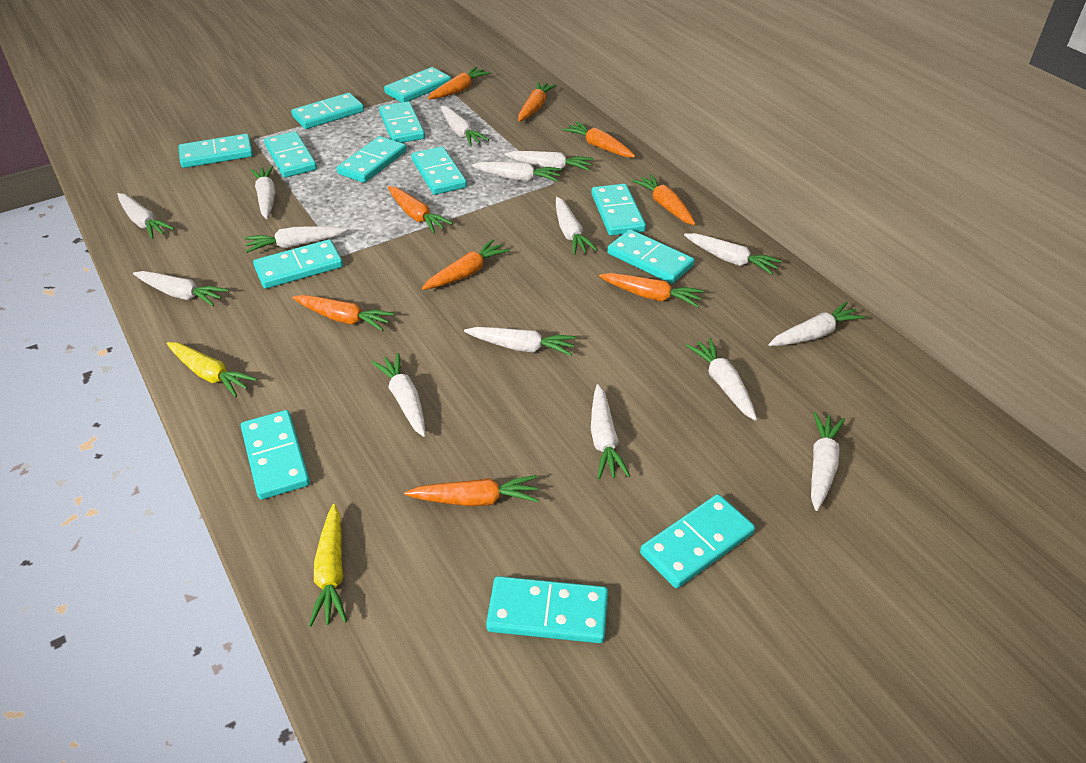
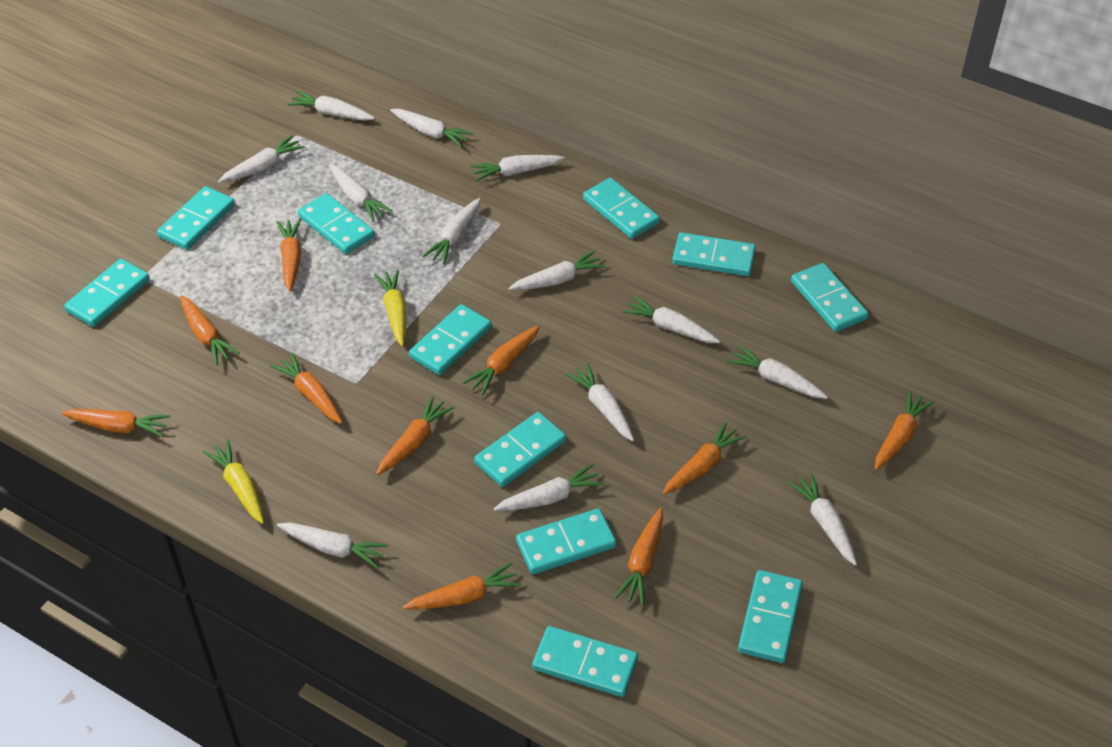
orange carrot: [292,295,395,331] [388,186,453,233] [405,475,539,506] [422,239,510,290] [427,67,490,99] [518,82,557,122] [562,121,635,157] [599,273,704,307] [632,174,695,225] = 9 -> [62,409,170,437] [180,295,240,365] [270,353,342,424] [276,219,301,292] [376,396,454,475] [403,562,521,610] [462,325,540,395] [615,508,663,606] [663,422,746,495] [875,391,934,470] = 10
turquoise domino: [178,134,253,168] [241,410,310,500] [253,239,343,289] [264,131,317,178] [291,93,364,129] [337,136,406,183] [379,101,425,143] [384,67,451,102] [411,146,467,195] [486,576,608,643] [591,184,646,236] [607,229,695,284] [640,494,755,588] = 13 -> [64,259,150,327] [157,186,235,250] [298,193,375,254] [409,304,491,375] [474,412,566,487] [516,508,616,574] [532,626,638,697] [583,178,660,239] [672,232,756,276] [738,570,803,663] [791,263,869,332] = 11
white carrot: [118,193,175,239] [133,271,228,306] [245,226,347,253] [250,166,275,219] [371,353,426,437] [441,106,489,146] [464,327,576,356] [472,162,562,182] [504,151,593,171] [556,197,597,255] [591,384,630,479] [684,233,782,275] [686,338,757,421] [769,302,865,346] [811,412,845,511] = 15 -> [218,135,305,183] [277,522,388,568] [287,91,375,121] [329,164,393,222] [390,109,473,147] [423,198,481,264] [471,155,565,181] [494,464,604,511] [508,250,606,290] [565,363,634,441] [622,295,720,343] [727,345,828,399] [787,473,857,566] = 13

